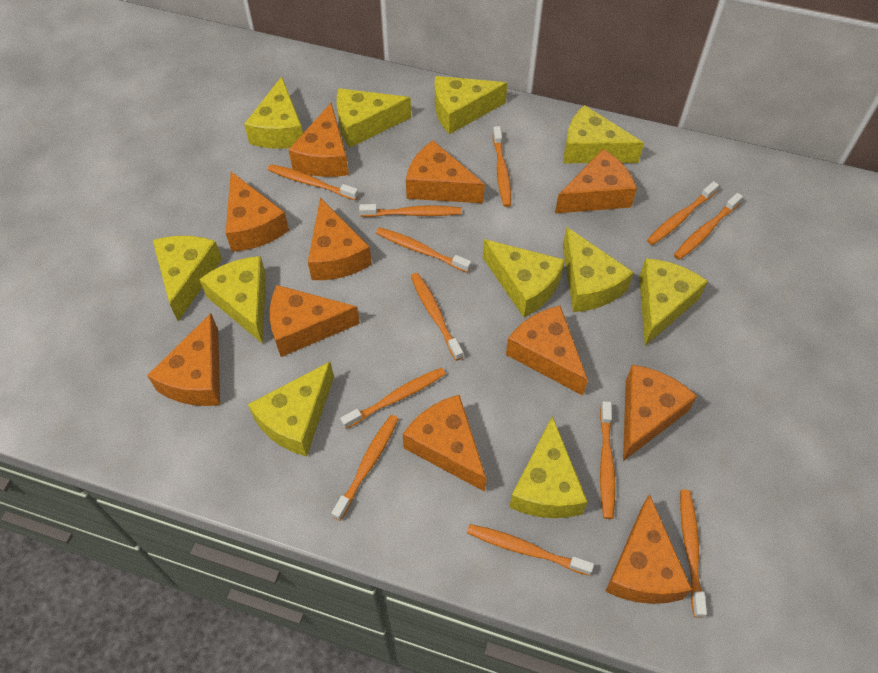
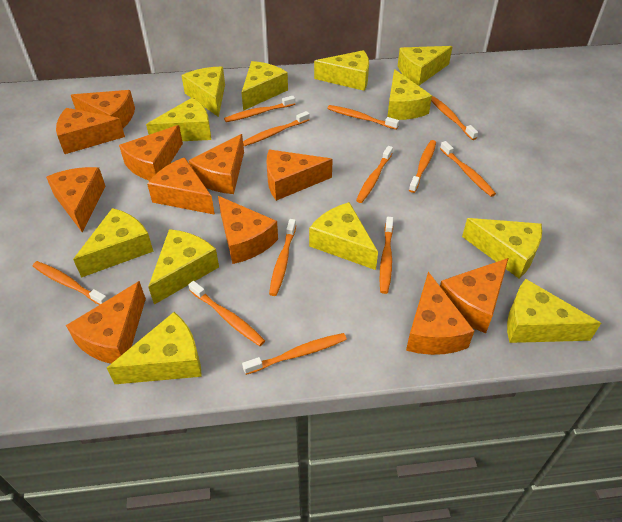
yellow cheese: [153,236,222,321] [199,256,266,344] [244,76,303,149] [248,361,334,456] [337,88,411,148] [435,76,508,134] [483,239,565,317] [509,416,588,518] [563,227,634,312] [564,105,644,163] [639,258,708,346] = 11 -> [73,208,154,278] [107,312,202,384] [146,97,211,141] [148,229,219,305] [181,67,225,117] [241,61,288,111] [309,202,378,270] [314,50,369,91] [387,69,432,120] [398,46,453,86] [462,218,542,279] [507,279,601,343] = 12

